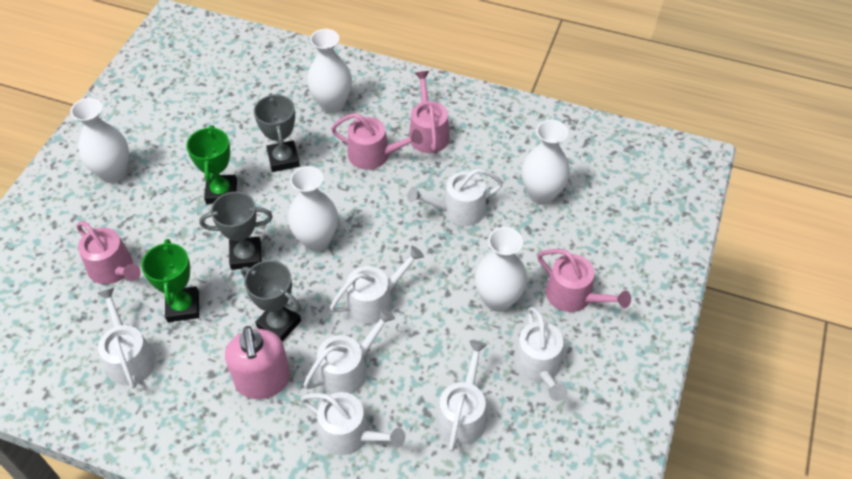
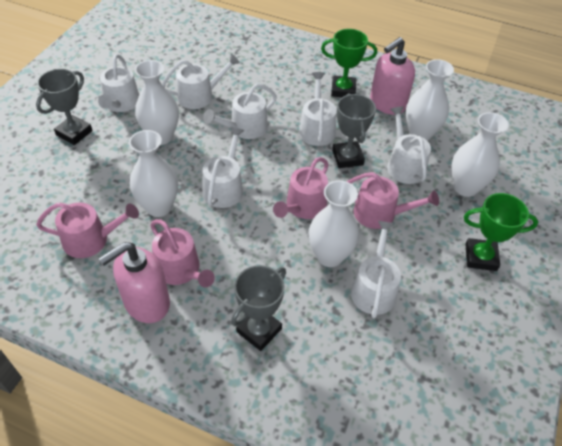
pink soap dispenser: [225,326,290,399] = 1 -> [99,242,170,323] [370,37,415,115] = 2

